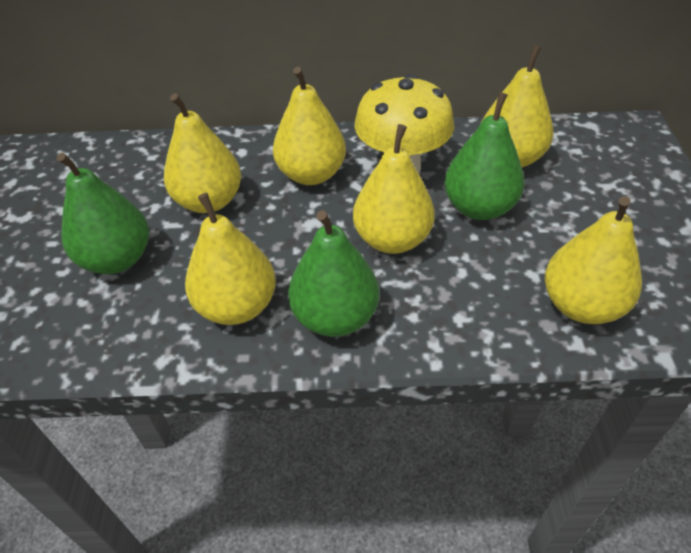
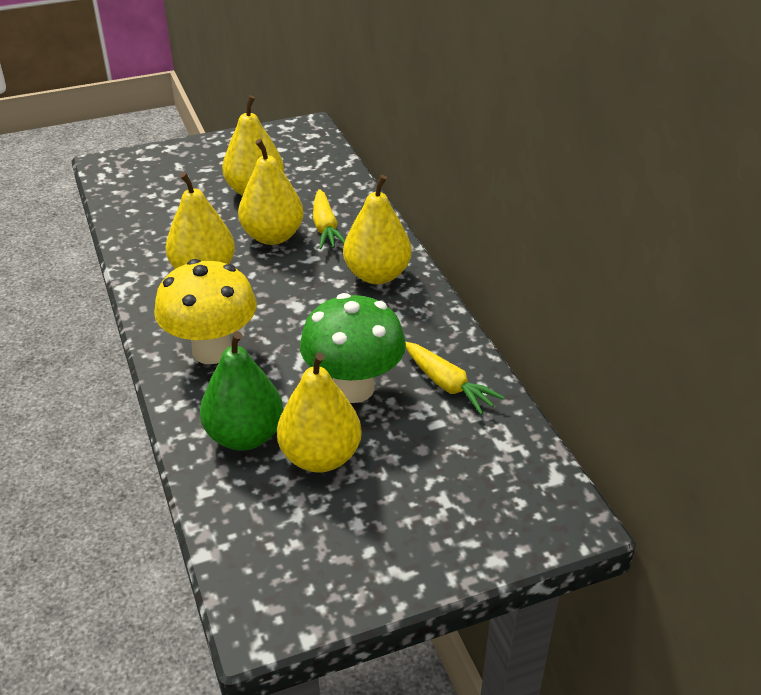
green mushroom: none = 0 -> [300,293,406,403] = 1
green pear: [57,153,149,274] [288,210,379,337] [444,92,524,220] = 3 -> [200,331,283,451] = 1
yellow carrot: none = 0 -> [313,189,345,249] [405,342,505,415] = 2
yellow pear: [164,93,241,213] [185,193,276,325] [273,67,346,185] [353,124,435,254] [482,45,554,167] [545,196,642,324] = 6 -> [166,172,235,269] [222,95,284,196] [238,139,304,245] [277,352,362,473] [343,175,412,284] = 5

